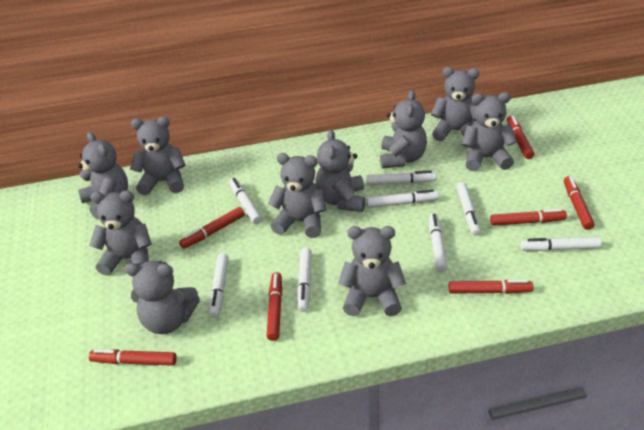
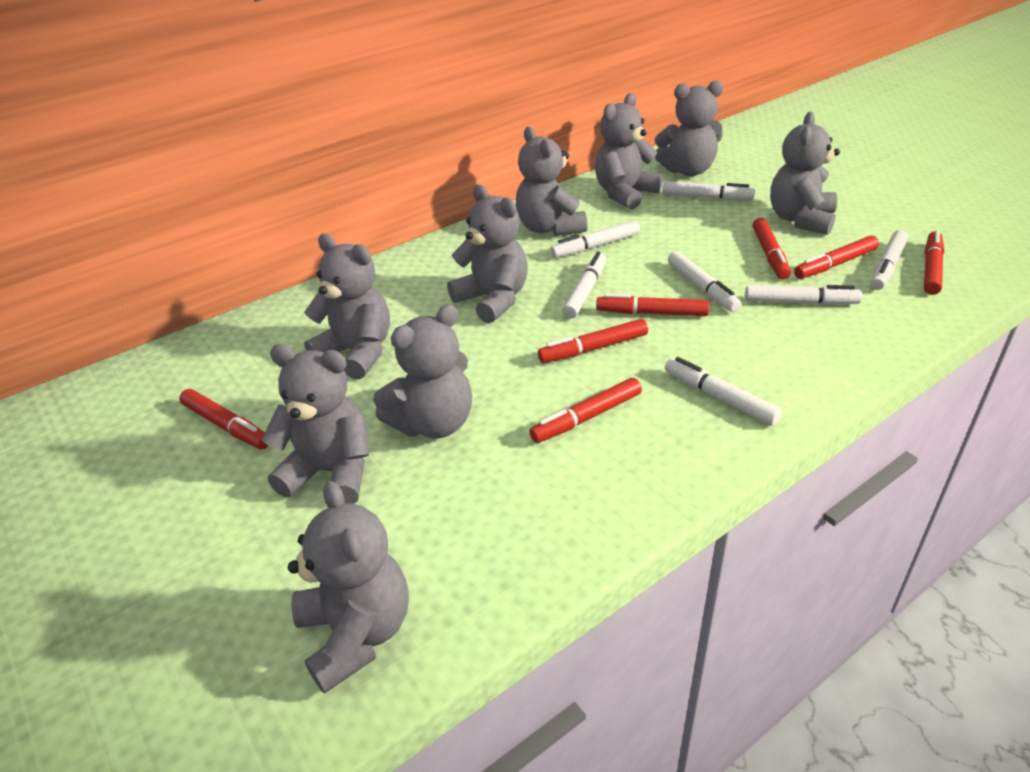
grey teddy bear: [78,132,128,219] [89,190,152,276] [124,261,200,334] [130,117,185,196] [268,153,327,238] [315,129,365,212] [338,226,406,317] [380,90,427,169] [431,67,479,141] [462,92,517,171] = 10 -> [262,344,369,504] [288,481,409,694] [304,234,390,380] [374,304,472,438] [447,185,528,323] [516,127,587,236] [595,93,663,210] [655,80,723,176] [770,112,840,235] = 9
white marker: [209,253,229,318] [229,178,262,224] [297,247,312,312] [367,170,436,185] [367,189,439,208] [429,213,448,272] [456,182,481,236] [520,237,601,251] = 8 -> [550,220,640,258] [562,252,606,319] [662,181,755,200] [665,357,782,426] [668,251,742,312] [745,285,862,305] [870,230,908,290] = 7

